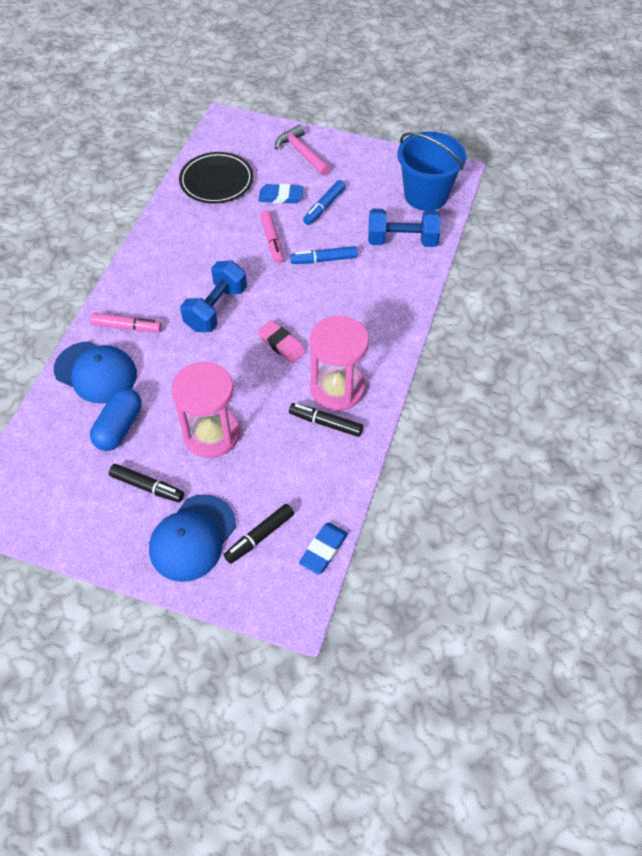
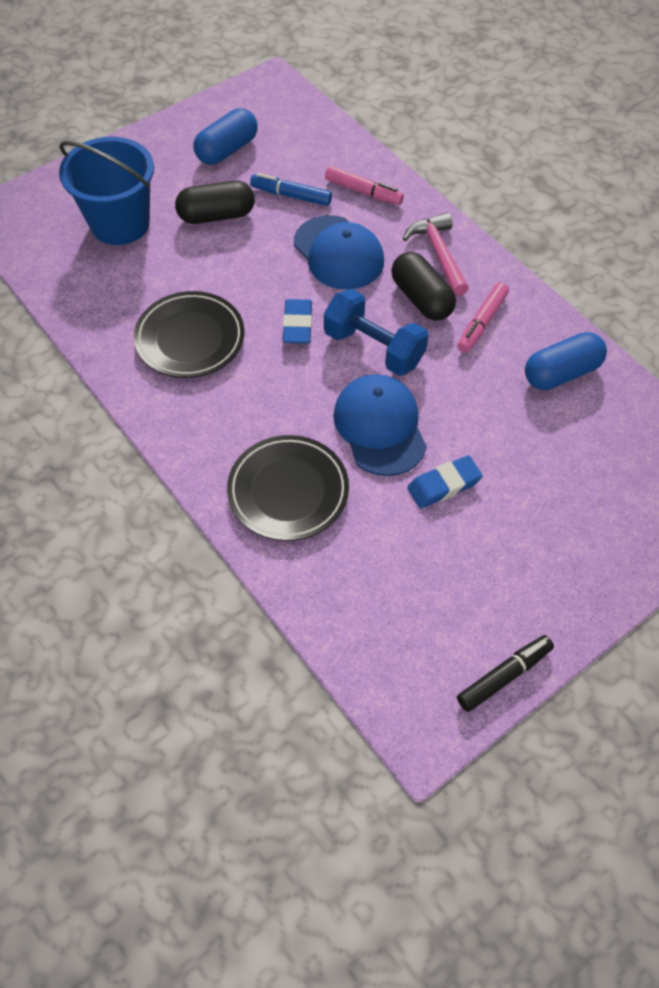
black capsule: none = 0 -> [175,180,255,224] [391,252,456,321] = 2
black marker: [109,464,184,502] [224,504,294,564] [289,403,363,437] = 3 -> [457,635,554,712] = 1
black plate: [179,152,254,204] = 1 -> [134,291,244,378] [227,435,349,541] = 2
blue capsule: [90,388,142,451] = 1 -> [193,108,258,165] [525,332,607,390] = 2
blue dumbbell: [180,260,247,332] [368,209,441,247] = 2 -> [324,289,428,376] = 1
blue marker: [290,246,358,264] [303,180,346,225] = 2 -> [250,173,332,206] = 1
pink eraser: [258,320,306,363] = 1 -> none = 0
pink hourglass: [171,362,240,458] [310,316,369,411] = 2 -> none = 0

